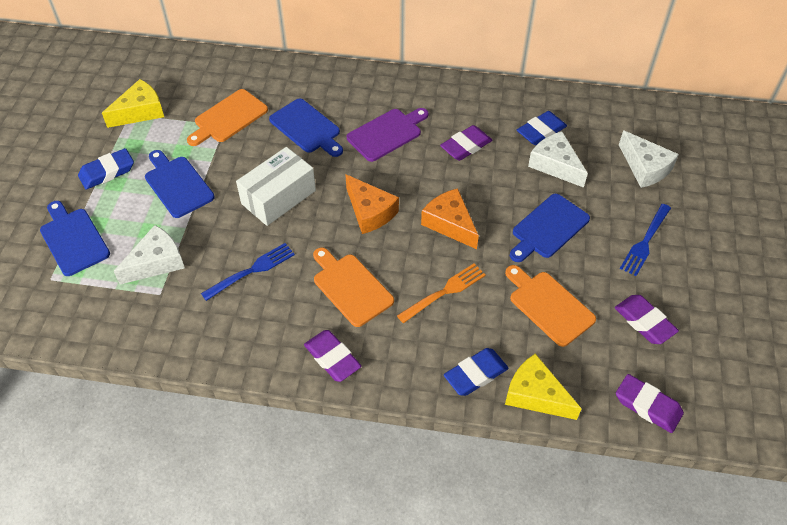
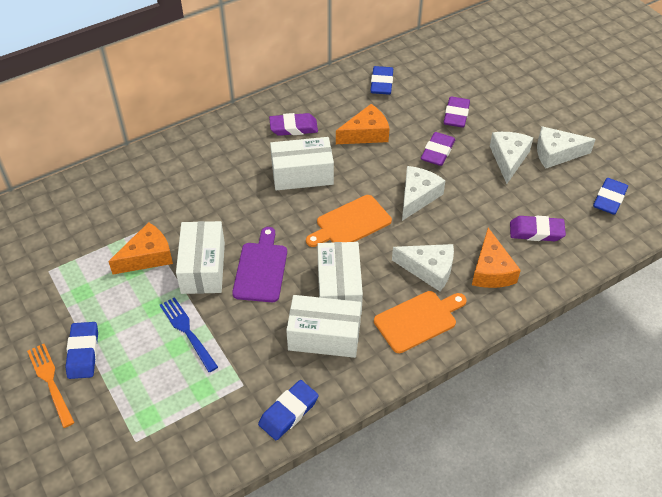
blue cutting board: [40,201,110,276] [145,150,215,218] [269,99,343,157] [510,194,590,262] = 4 -> none = 0
blue eraser: [78,148,134,189] [444,348,509,396] [517,111,567,145] = 3 -> [65,322,98,379] [258,380,319,440] [370,66,393,95] [593,178,628,215] = 4
blue fork: [201,243,295,301] [620,204,671,276] = 2 -> [160,297,218,372] = 1
orange cheese: [345,174,399,234] [421,188,479,249] = 2 -> [108,222,173,274] [336,104,390,144] [472,228,521,288] = 3
orange cutting board: [187,89,268,146] [313,247,394,327] [505,265,596,347] = 3 -> [306,195,392,247] [374,291,467,353] = 2
white box: [236,147,316,226] = 1 -> [176,221,225,294] [270,137,334,190] [286,295,361,358] [317,242,363,315] = 4
white cheese: [114,225,185,284] [528,131,588,188] [619,130,679,188] = 3 -> [392,244,454,291] [402,166,445,221] [490,132,533,184] [537,126,596,169] = 4
yellow cheese: [102,79,164,128] [505,354,582,420] = 2 -> none = 0

